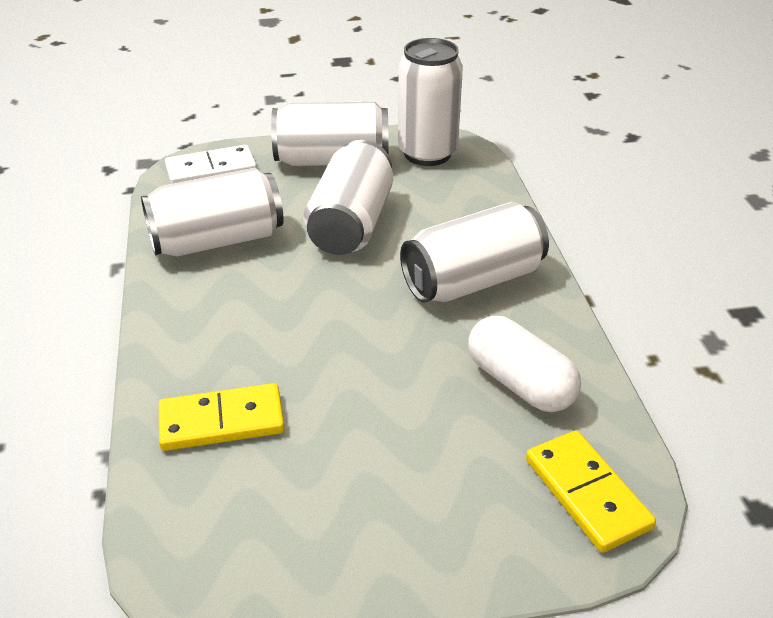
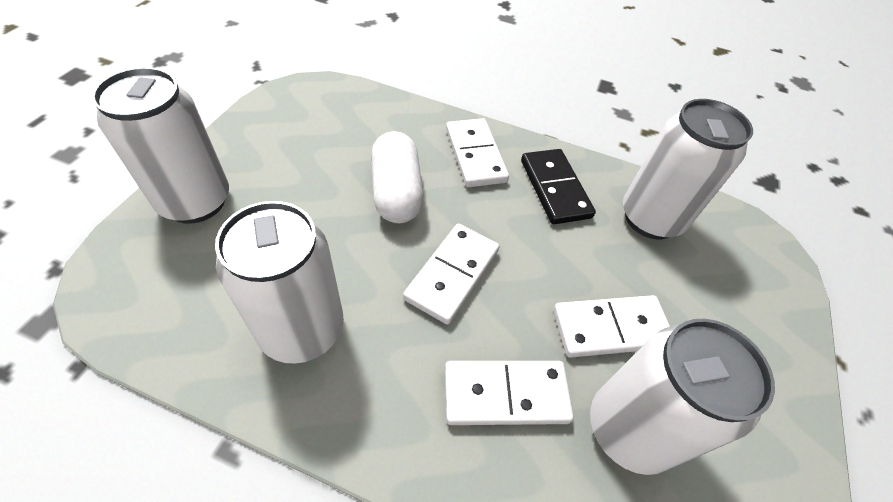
black domino: none = 0 -> [521,149,596,224] = 1
white can: [141,168,284,257] [271,102,389,166] [303,140,393,255] [398,38,463,166] [400,202,549,303] = 5 -> [92,67,229,224] [215,201,344,364] [590,319,775,475] [623,99,753,239] = 4
white domino: [165,145,257,184] = 1 -> [403,224,500,325] [445,361,574,425] [446,118,509,187] [553,295,670,358] = 4
yellow domino: [159,383,285,451] [526,431,656,553] = 2 -> none = 0

